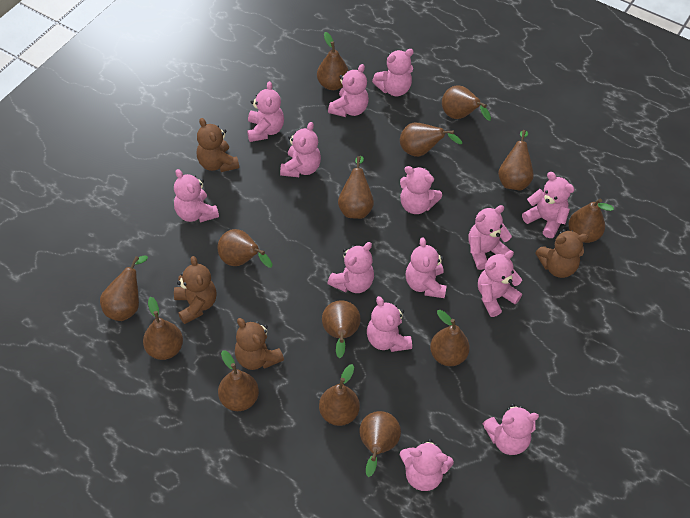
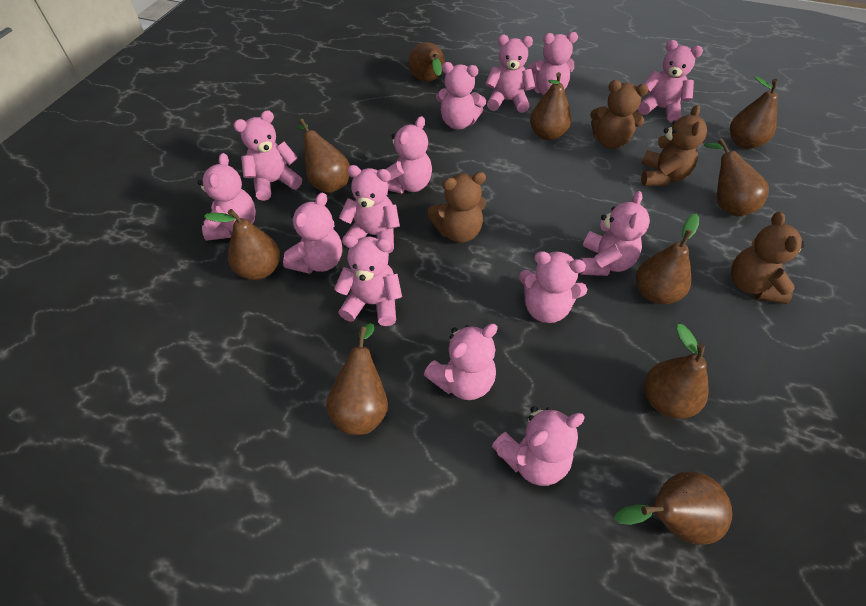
brown pear: [100,256,148,321] [143,297,183,360] [217,229,273,268] [218,350,259,411] [317,32,349,90] [319,364,360,426] [322,300,361,359] [338,156,374,219] [359,411,401,477] [400,123,462,157] [430,310,470,366] [442,85,491,121] [498,130,534,191] [568,198,614,243] = 14 -> [204,209,280,280] [297,119,350,193] [326,323,388,435] [408,42,445,82] [530,72,571,140] [614,472,732,545] [636,213,699,304] [644,324,709,419] [704,138,769,216] [730,76,778,149] = 10

